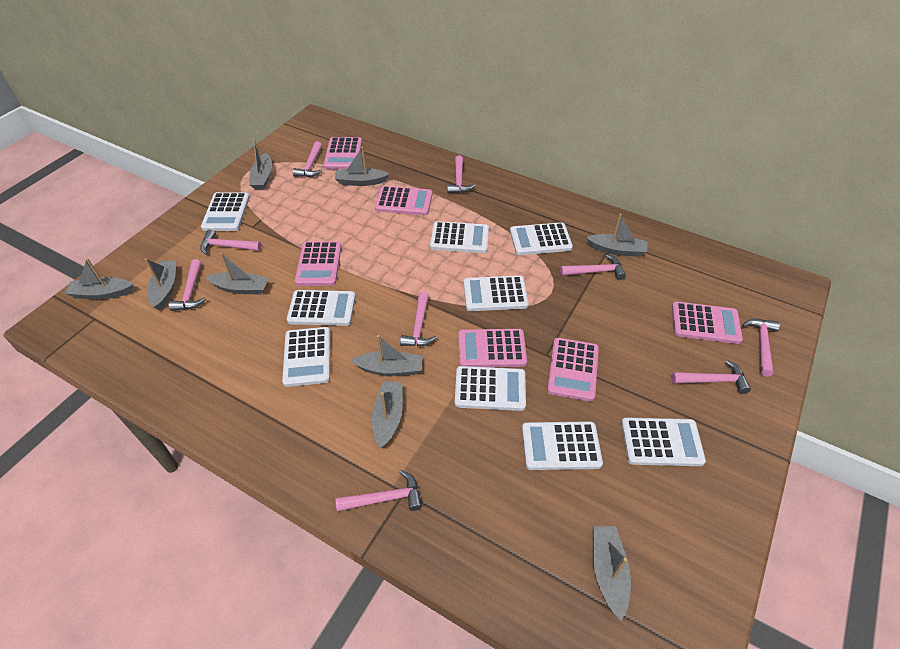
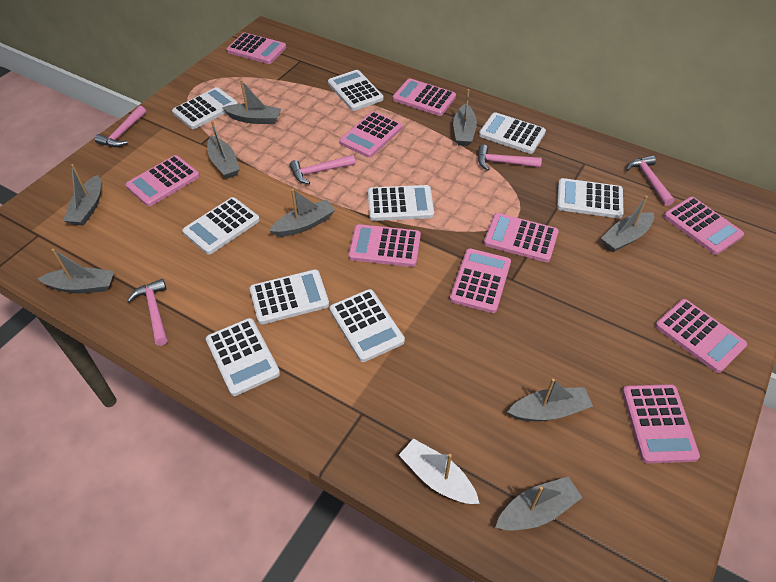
pink calculator: [295,241,342,286] [323,137,362,169] [375,186,432,215] [458,329,527,367] [547,338,599,401] [672,301,743,344] = 6 -> [126,155,200,207] [227,33,286,64] [339,111,402,158] [349,224,421,267] [393,78,456,116] [450,248,511,313] [484,213,559,262] [622,384,700,463] [655,299,747,373] [664,197,744,255] = 10
pink hammer: [169,259,206,311] [200,230,262,255] [293,141,322,177] [335,470,422,512] [400,292,437,346] [447,155,476,193] [560,254,626,280] [672,360,751,394] [742,319,780,377] = 9 -> [95,106,146,147] [127,279,168,346] [289,155,355,184] [478,144,542,170] [626,155,675,206] = 5
white boat: none = 0 -> [399,438,479,504] = 1

